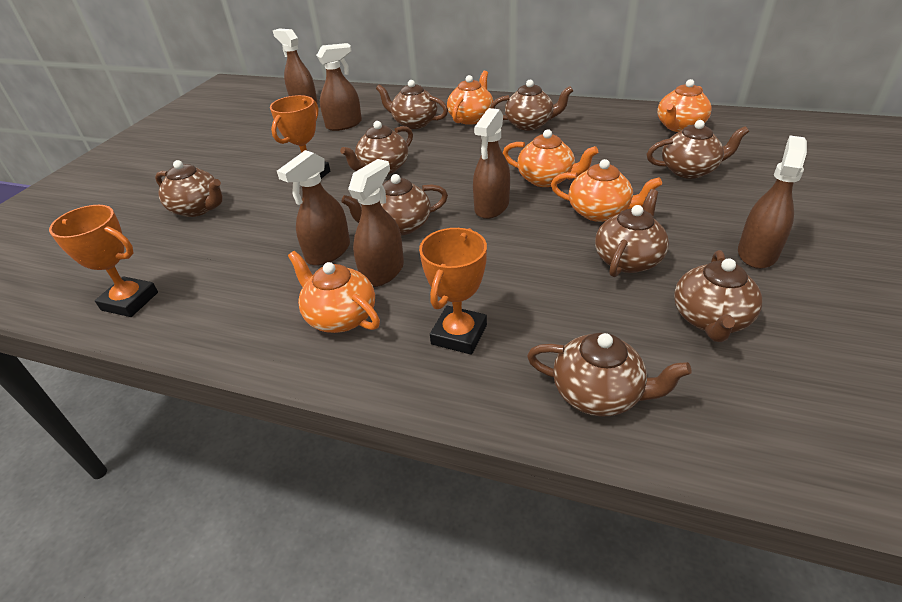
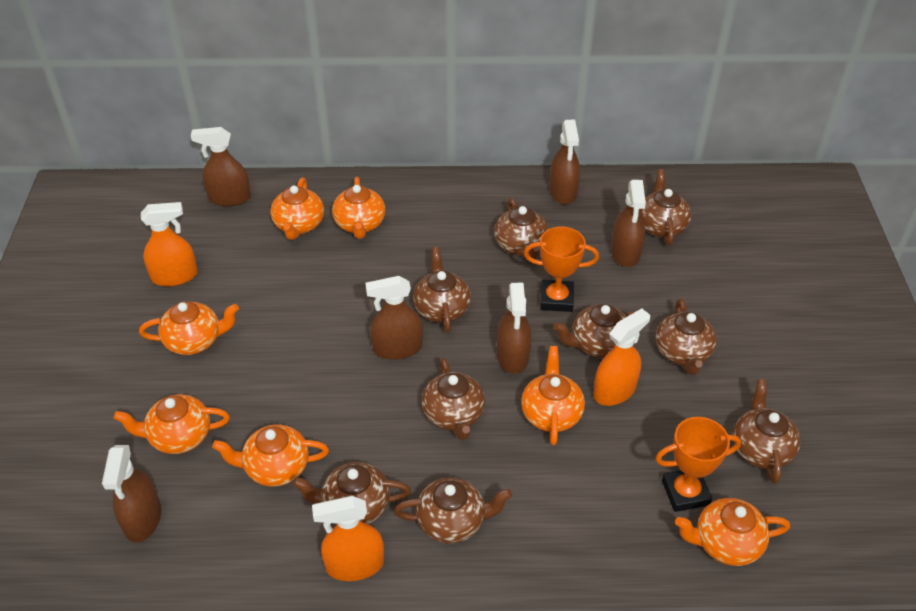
orange spray bottle: none = 0 -> [141,202,198,286] [312,496,384,581] [594,308,650,406] = 3
orange teapot: [288,251,380,333] [447,71,494,125] [503,129,598,187] [551,159,662,222] [657,79,712,132] = 5 -> [114,394,230,454] [139,301,239,355] [212,424,329,487] [270,177,324,240] [332,177,385,239] [521,346,585,445] [675,498,790,566] = 7
orange trophy: [49,205,158,317] [270,95,330,179] [419,228,487,355] = 3 -> [524,227,599,312] [655,417,741,512] = 2

